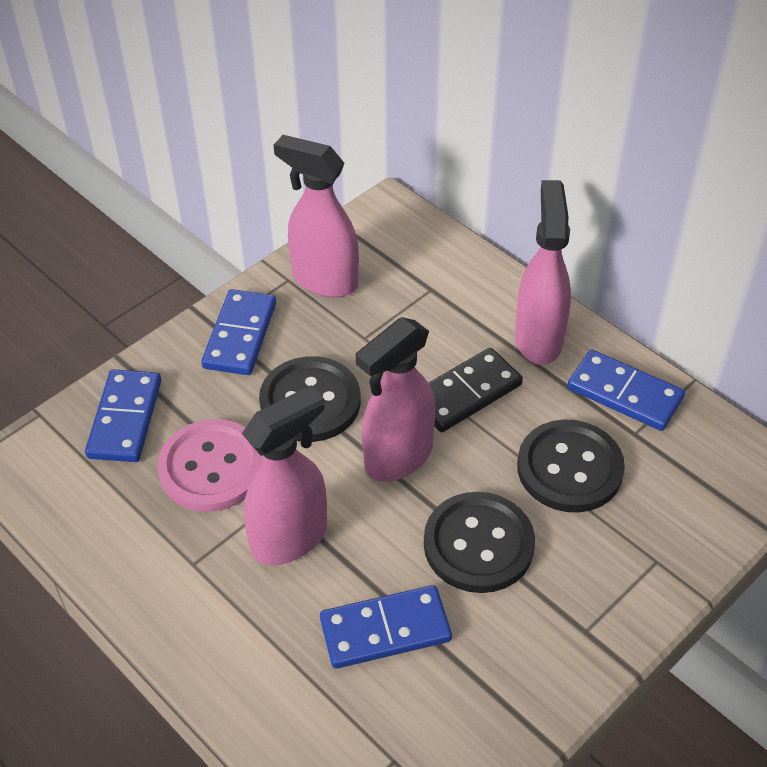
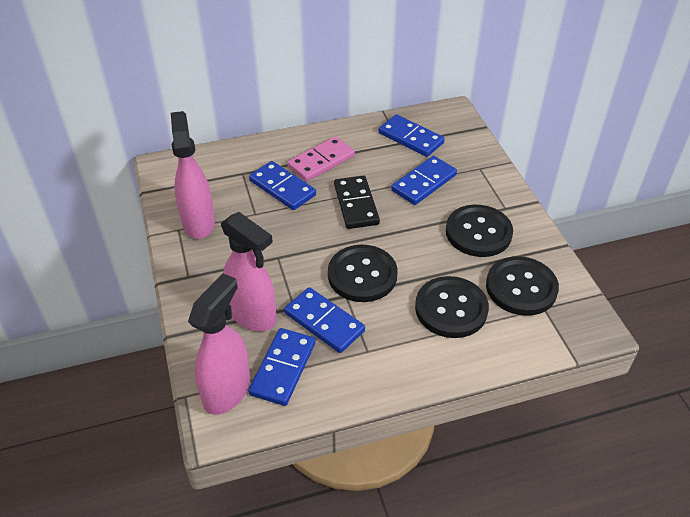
black button: [259,356,361,442] [424,492,535,593] [517,419,625,513] = 3 -> [328,245,398,302] [415,276,489,338] [446,205,513,257] [486,256,559,316] = 4
blue domino: [85,369,162,462] [201,289,276,375] [320,585,452,669] [567,349,685,431] = 4 -> [248,328,316,406] [249,161,316,210] [284,287,365,353] [378,114,445,157] [391,156,457,205] = 5
pink button: [157,419,263,512] = 1 -> none = 0
pink domino: none = 0 -> [287,136,355,182] = 1
pink spray bottle: [242,385,327,566] [274,135,359,297] [356,317,435,482] [515,180,571,365] = 4 -> [171,111,215,239] [188,273,250,415] [221,212,277,331] = 3

